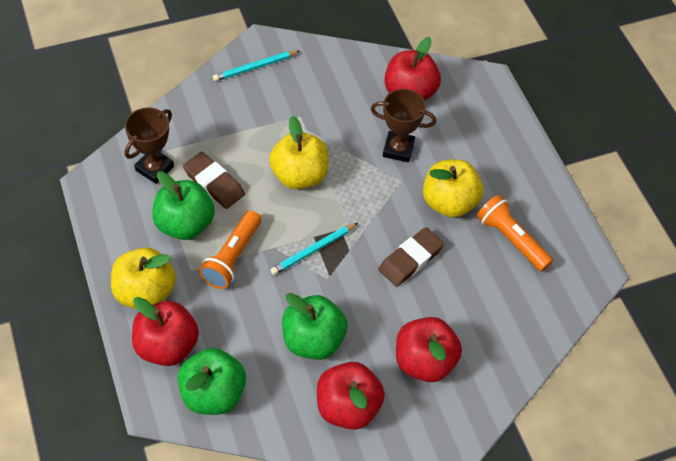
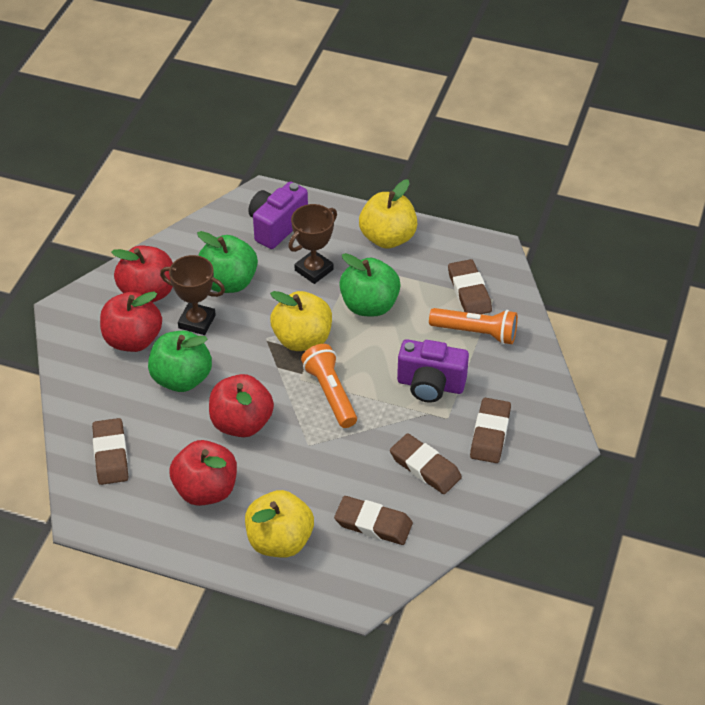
brown eraser: [183,152,245,209] [378,227,444,287] = 2 -> [92,418,128,485] [334,496,413,545] [390,433,462,494] [448,259,492,314] [470,398,511,463] = 5
purple camera: none = 0 -> [248,181,308,249] [397,339,469,403] = 2
turquoise pencil: [213,51,300,81] [270,223,358,275] = 2 -> none = 0

